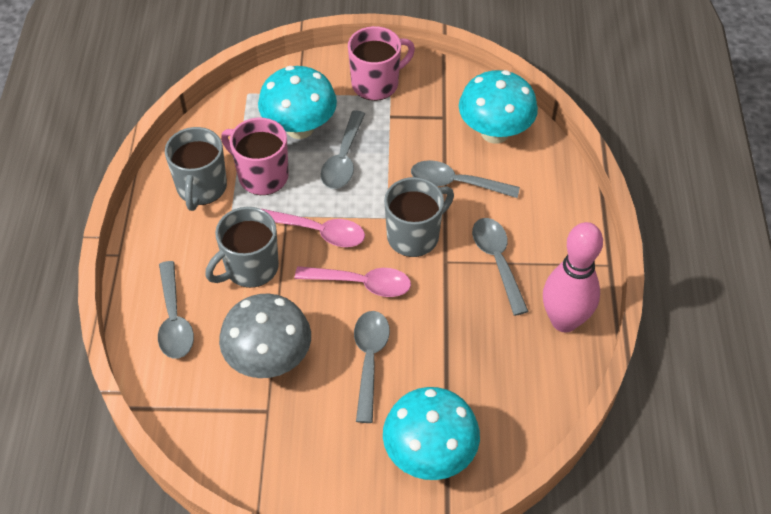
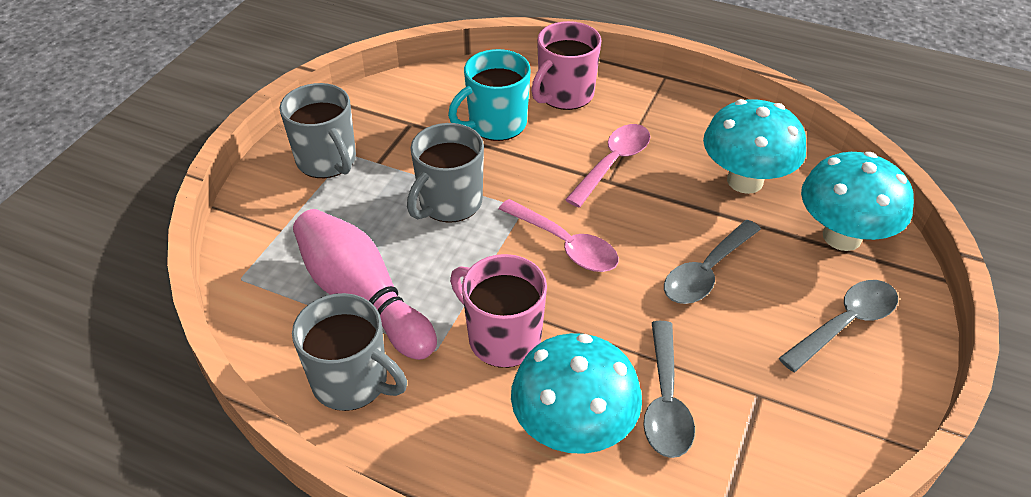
grey mushroom: [219,294,311,378] = 1 -> none = 0
grey spoon: [158,261,194,359] [321,110,365,189] [354,311,390,423] [411,160,520,198] [472,218,529,316] = 5 -> [643,321,695,458] [664,220,761,304] [779,280,898,372] = 3
turquoise mug: none = 0 -> [448,49,531,141] = 1

